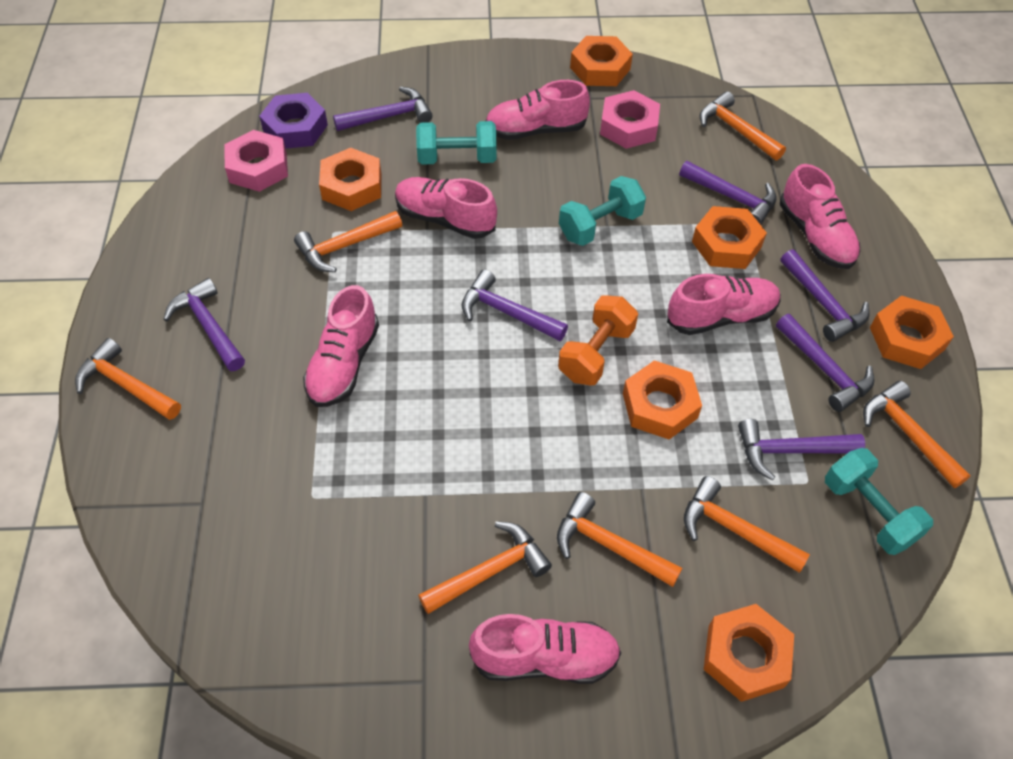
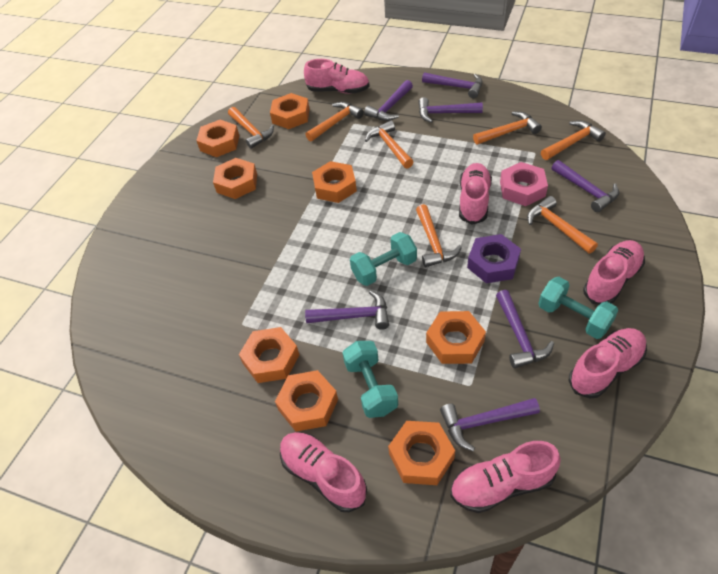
orange dumbbell: [558,295,638,386] = 1 -> none = 0
orange nut: [319,148,381,211] [570,36,633,86] [623,360,702,440] [692,206,767,269] [704,604,794,702] [870,296,954,369] = 6 -> [196,120,239,157] [213,158,257,199] [239,327,299,383] [270,93,310,129] [275,370,338,431] [312,161,357,203] [388,421,455,485] [426,311,486,364] = 8
pink nut: [224,130,288,192] [600,90,660,149] = 2 -> [500,162,548,206] = 1

